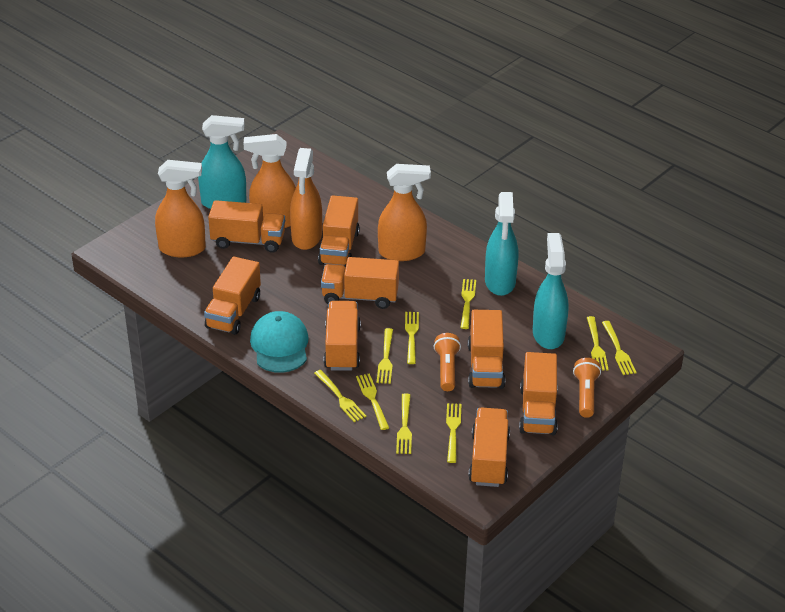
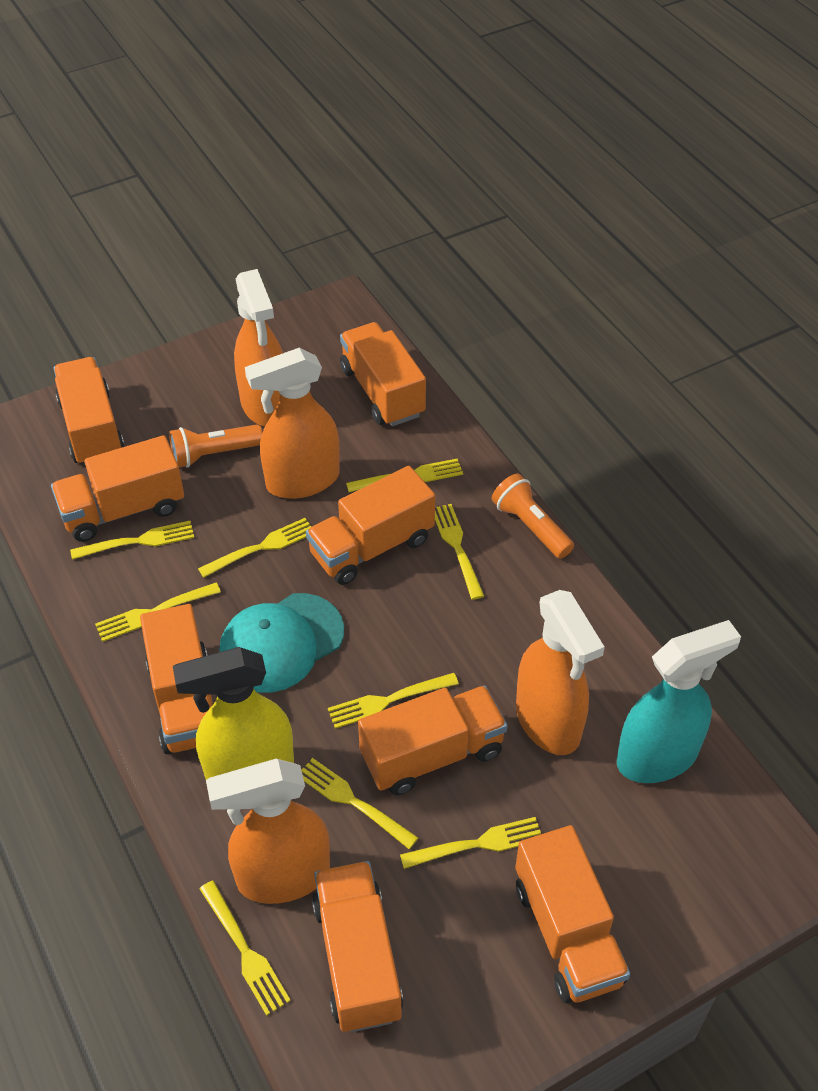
turquoise spray bottle: [198,115,246,209] [485,192,518,296] [533,233,568,349] = 3 -> [617,620,741,783] = 1
yellow spray bottle: none = 0 -> [173,647,294,780] = 1

